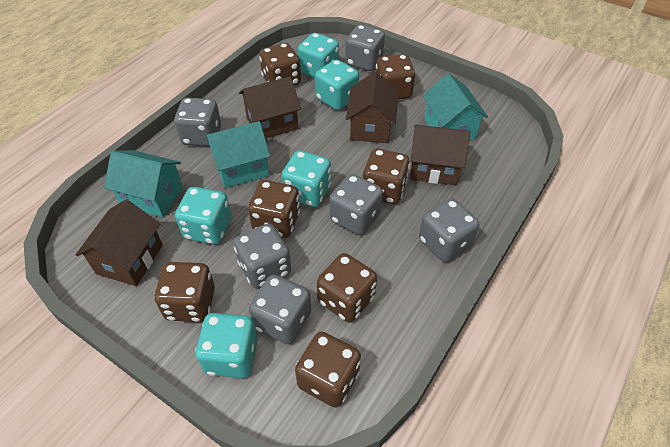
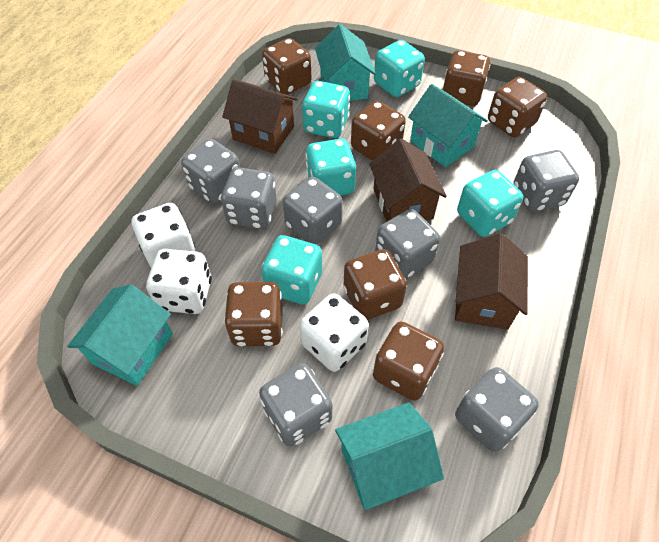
brown house: [76,199,163,286] [239,76,301,139] [346,72,398,143] [410,125,470,185] = 4 -> [222,79,297,154] [369,138,447,222] [455,233,528,330] = 3
grey dice: [174,98,221,146] [234,223,291,289] [249,275,311,344] [330,174,383,235] [345,25,385,71] [419,198,479,262] = 6 -> [181,139,240,204] [221,167,277,229] [259,363,332,446] [283,177,343,244] [375,209,440,279] [455,367,539,452] [514,150,579,212] = 7
turquoise house: [104,150,183,218] [205,121,270,188] [423,73,488,140] = 3 -> [67,284,173,386] [315,24,376,101] [335,402,444,510] [408,84,488,167] = 4
white dice: none = 0 -> [132,203,195,268] [146,249,212,314] [299,293,369,372] = 3

